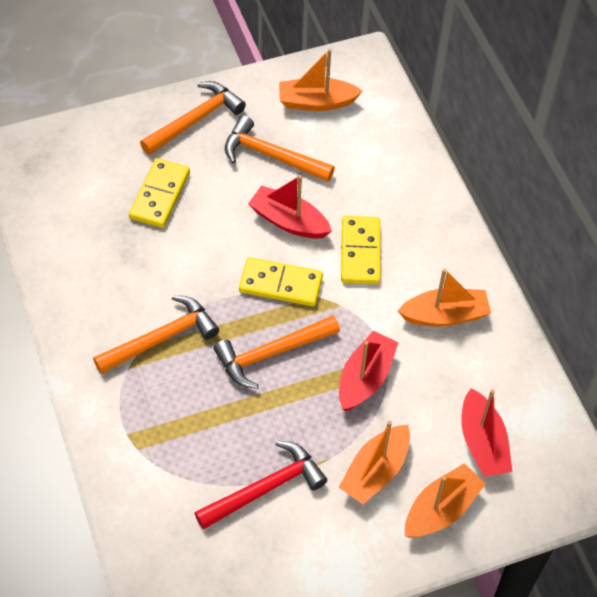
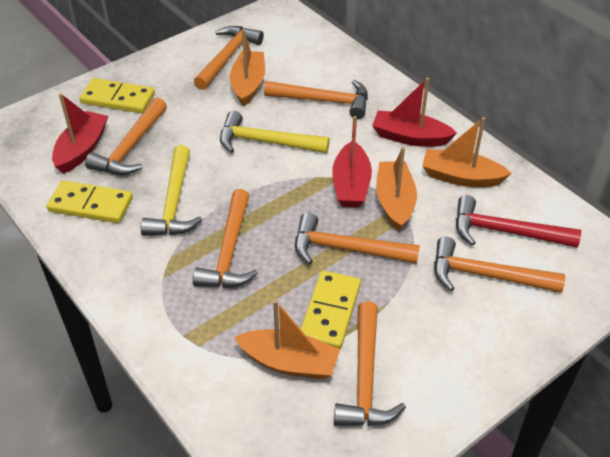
orange hammer: [93,295,219,374] [140,81,246,155] [214,315,340,389] [225,115,335,182] = 4 -> [85,98,167,175] [193,189,258,288] [194,26,264,90] [264,80,368,119] [295,212,420,265] [334,301,406,426] [434,237,565,293] = 7
yellow hammer: none = 0 -> [141,145,202,236] [220,111,330,153] = 2

